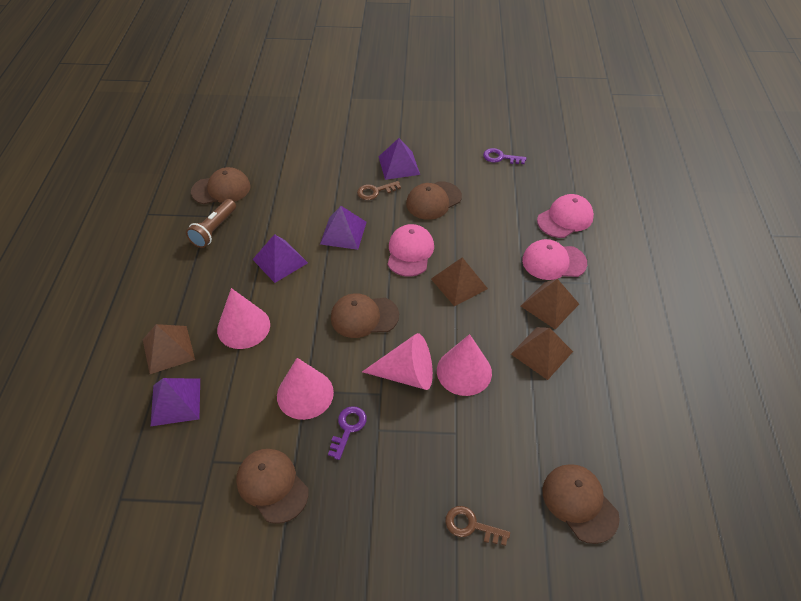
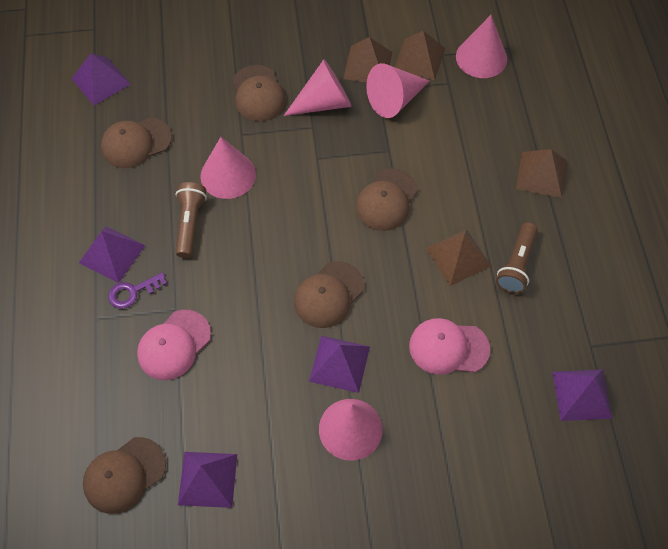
brown flashlight: [186,199,236,248] = 1 -> [176,182,207,258] [496,222,538,294] = 2
brown key: [357,181,401,200] [445,506,510,546] = 2 -> none = 0
pink cap: [387,224,434,277] [522,239,587,280] [537,194,594,238] = 3 -> [137,310,211,380] [409,318,490,375] = 2
pink cone: [217,288,270,349] [277,358,334,420] [362,333,433,390] [437,334,492,396] = 4 -> [200,137,256,199] [284,59,351,116] [319,399,383,461] [366,63,430,118] [456,15,507,78] = 5
purple key: [328,406,367,460] [483,148,526,164] = 2 -> [108,273,167,309] = 1
purple pyramid: [151,378,200,426] [252,234,308,283] [320,206,366,250] [379,138,420,180] = 4 -> [71,53,130,106] [79,226,145,283] [178,452,237,508] [309,336,370,393] [552,370,612,421] = 5

